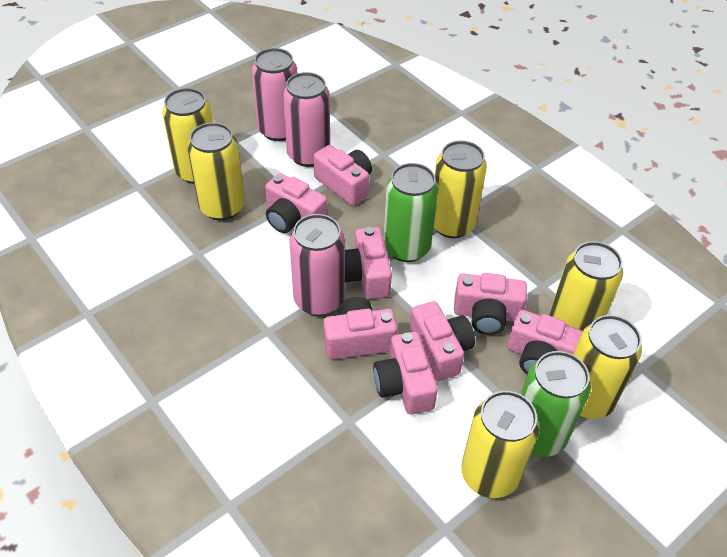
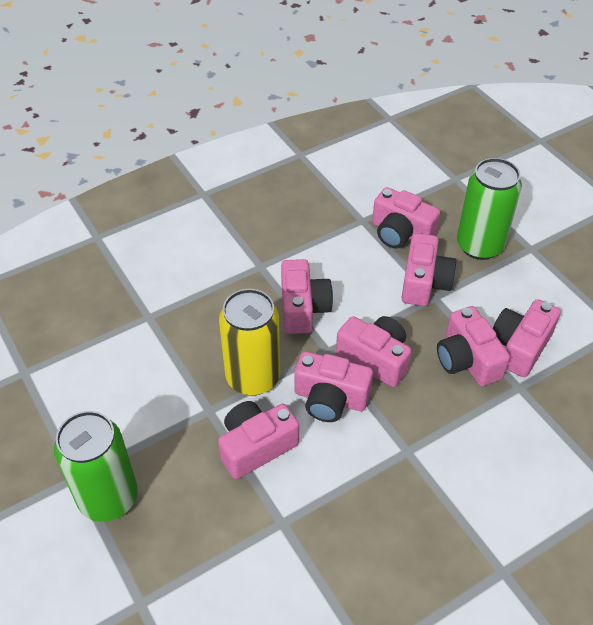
pink can: [252,48,297,141] [283,72,330,167] [289,214,345,316] = 3 -> none = 0
yellow can: [162,88,213,184] [187,122,245,220] [433,140,487,238] [461,391,539,498] [549,241,623,331] [573,315,642,419] = 6 -> [219,289,281,396] = 1

